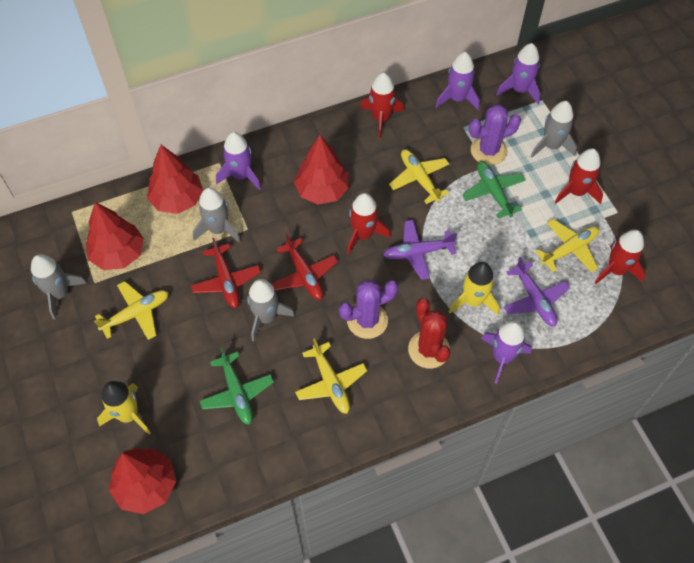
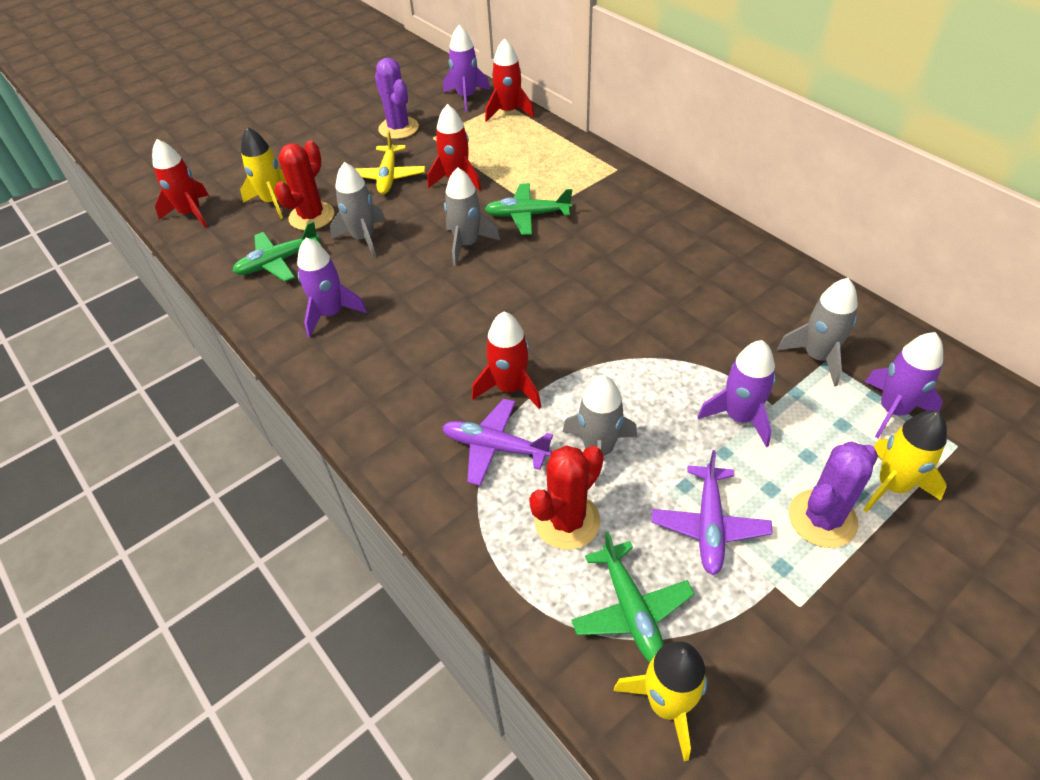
green plane: [200,348,274,425] [462,161,525,218] = 2 -> [232,221,321,282] [485,183,572,235] [571,531,695,663] = 3
red cactus: [408,298,450,368] = 1 -> [274,140,334,230] [529,445,604,550] = 2
red plane: [191,238,261,308] [272,233,338,300] = 2 -> none = 0
red tree: [86,202,144,270] [109,448,176,514] [147,145,203,214] [294,135,349,204] = 4 -> none = 0
yellow plane: [94,281,169,340] [295,338,367,414] [389,149,449,204] [535,219,599,273] = 4 -> [355,130,425,194] = 1
yellow rocket: [97,381,151,434] [449,262,500,315] = 2 -> [240,127,287,219] [614,641,708,762] [863,410,947,512] = 3

